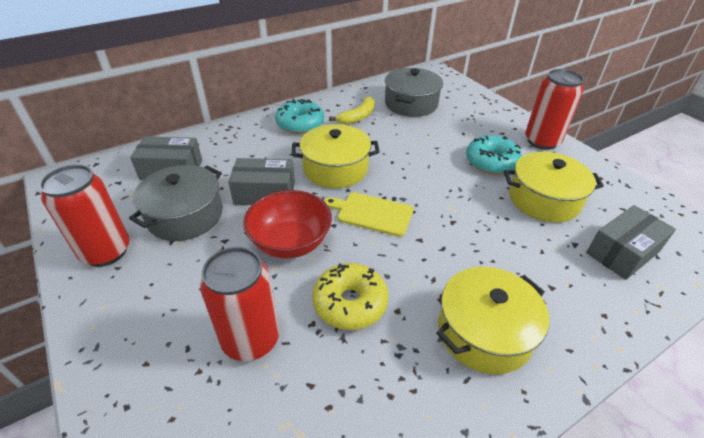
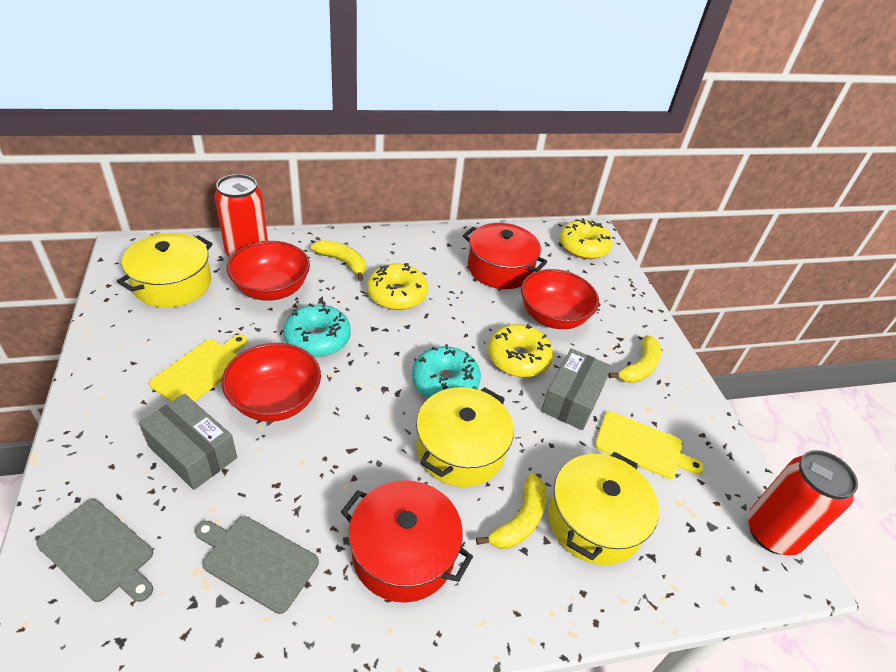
grey box: [130,136,202,180] [228,158,295,205] [586,205,676,280] = 3 -> [139,394,237,490] [541,348,612,430] = 2
grey cutting board: none = 0 -> [36,499,153,602] [195,516,319,614] = 2
grey pot: [129,165,223,241] [385,68,443,117] = 2 -> none = 0
red bowl: [243,190,332,258] = 1 -> [222,343,321,422] [227,241,310,301] [521,269,599,329] = 3
red can: [39,164,130,267] [200,247,279,361] [525,69,584,150] = 3 -> [214,174,268,257] [748,450,858,556] = 2
red pot: none = 0 -> [341,480,473,603] [463,223,547,289] = 2
yellow banana: [329,97,375,125] = 1 -> [311,240,366,281] [476,473,547,549] [608,335,661,383] = 3
yellow cutting board: [324,192,414,237] = 1 -> [149,335,247,402] [595,411,704,479] = 2
yellow donut: [312,263,388,330] = 1 -> [367,263,428,310] [488,324,553,377] [559,218,613,259] = 3

